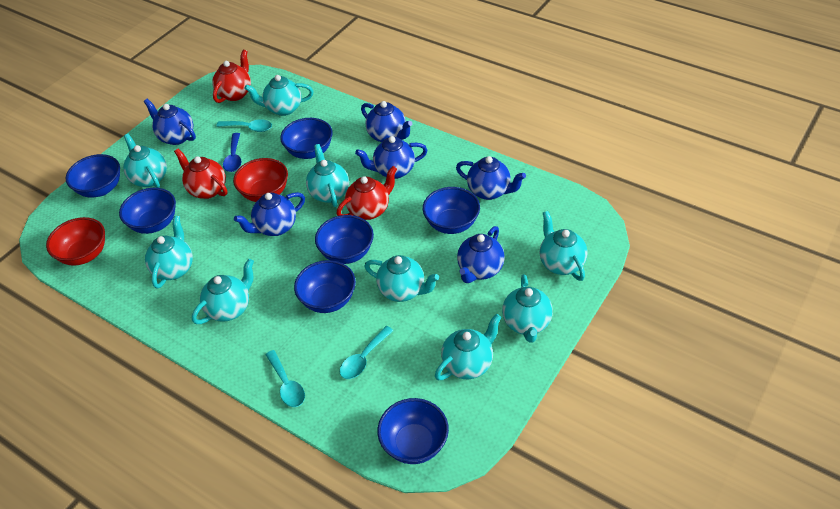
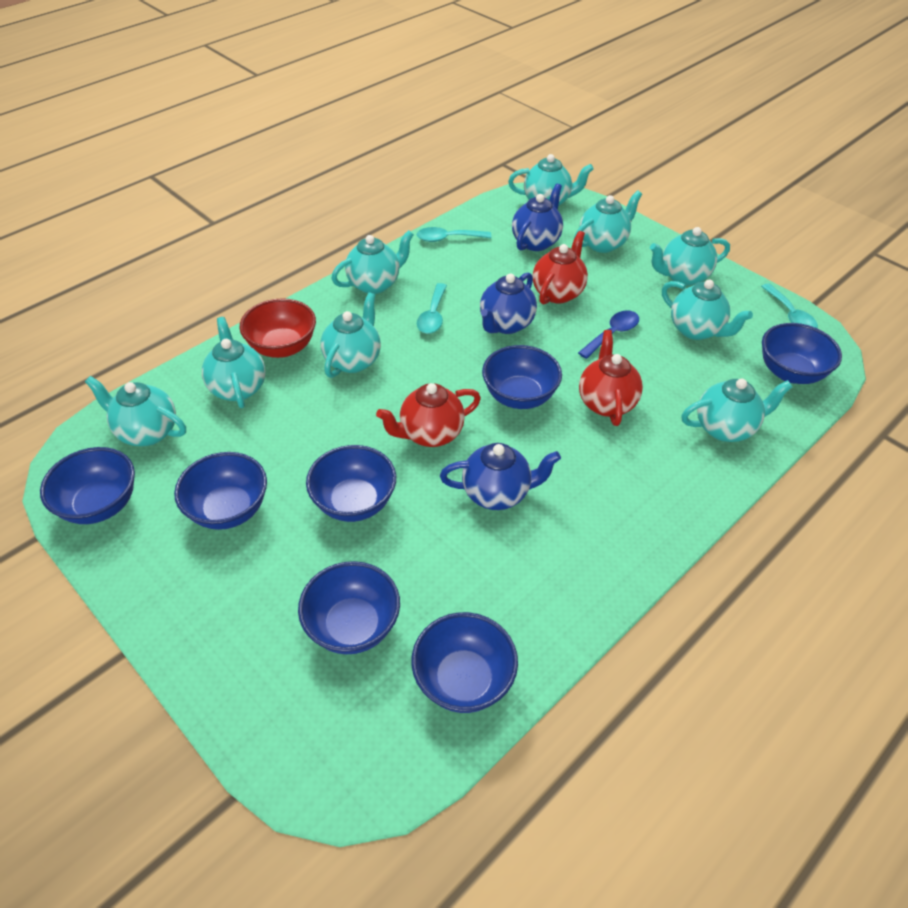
blue teapot: [143,99,196,145] [234,192,305,236] [355,136,427,179] [361,101,412,142] [456,156,526,200] [457,226,505,283] = 6 -> [440,443,561,510] [480,272,537,334] [512,183,563,251] = 3
red bowl: [46,217,105,266] [233,158,288,202] = 2 -> [239,298,316,358] = 1

